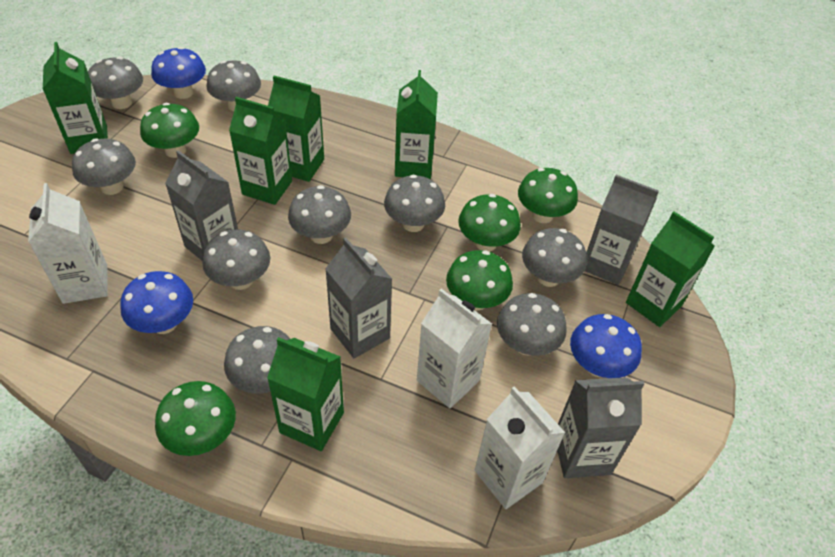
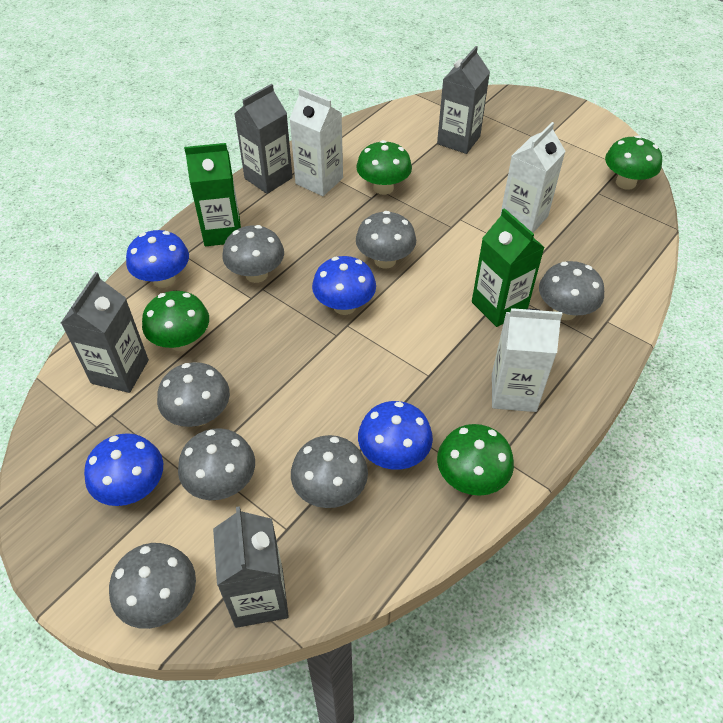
blue mushroom: [120,271,193,334] [151,47,206,99] [570,314,642,378] = 3 -> [84,433,163,506] [126,230,189,288] [312,256,376,315] [358,401,433,470] = 4
green carton: [43,42,108,154] [229,97,292,205] [267,337,344,451] [268,76,324,182] [395,70,438,179] [626,212,715,327] = 6 -> [184,143,241,246] [472,208,545,327] = 2
green mushroom: [140,103,199,158] [155,381,236,456] [446,250,513,311] [458,194,521,251] [518,168,578,223] = 5 -> [142,291,209,351] [356,140,412,195] [437,424,514,496] [605,135,662,190] = 4
grey mushroom: [72,138,136,195] [88,57,143,109] [203,229,270,290] [207,60,261,111] [224,326,290,394] [288,185,351,244] [384,175,445,232] [497,293,567,356] [522,228,587,287] = 9 -> [109,543,196,629] [157,362,230,427] [178,428,255,500] [222,225,284,283] [291,435,368,508] [356,211,416,269] [539,261,604,320] = 7

